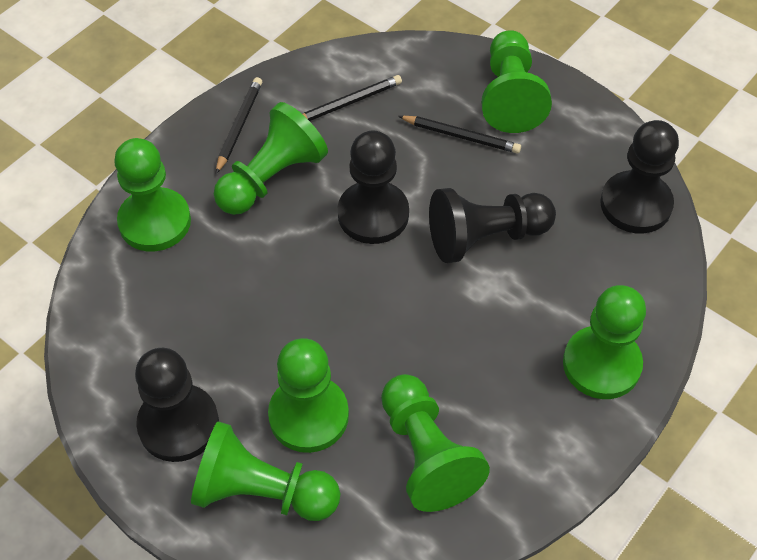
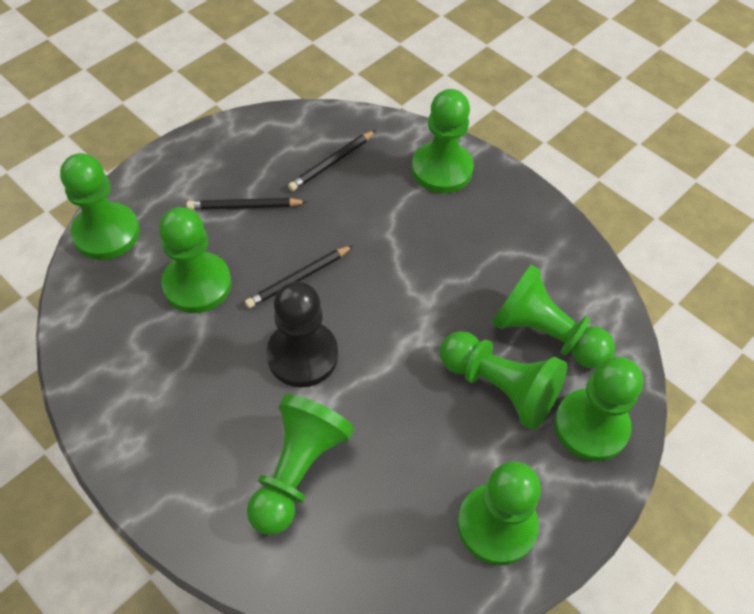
black pawn: [135,348,219,462] [338,130,409,244] [429,188,556,263] [600,120,679,234] = 4 -> [266,281,338,387] = 1
green pawn: [114,138,191,251] [191,421,340,521] [214,102,328,215] [268,338,349,453] [381,374,490,512] [482,30,552,133] [563,285,646,399] = 7 -> [60,153,140,260] [159,207,231,313] [247,394,354,535] [412,89,474,193] [440,331,567,430] [457,461,541,565] [492,265,615,369] [554,357,643,462] = 8

